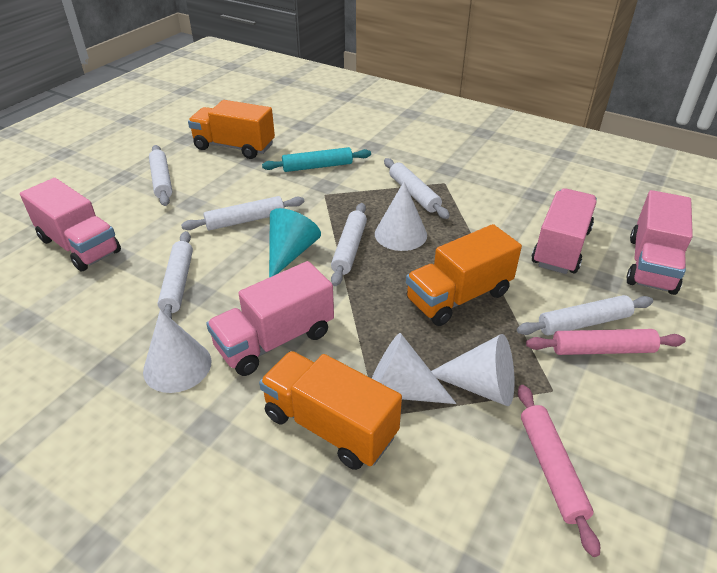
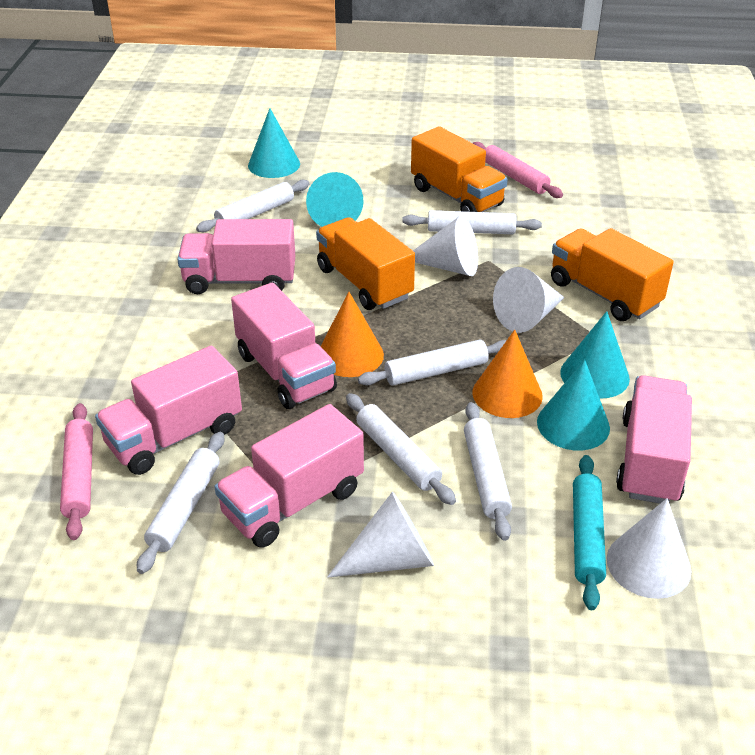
orange cone: none = 0 -> [321,292,384,377] [473,330,543,418] = 2
pink truck: [20,178,121,271] [206,261,334,376] [532,188,597,274] [626,190,693,295] = 4 -> [95,346,242,475] [177,219,295,294] [214,404,364,548] [231,283,337,409] [616,375,692,504] = 5
turquoise cone: [269,208,321,278] = 1 -> [248,108,300,178] [306,172,364,227] [537,360,610,450] [560,311,630,399] = 4

